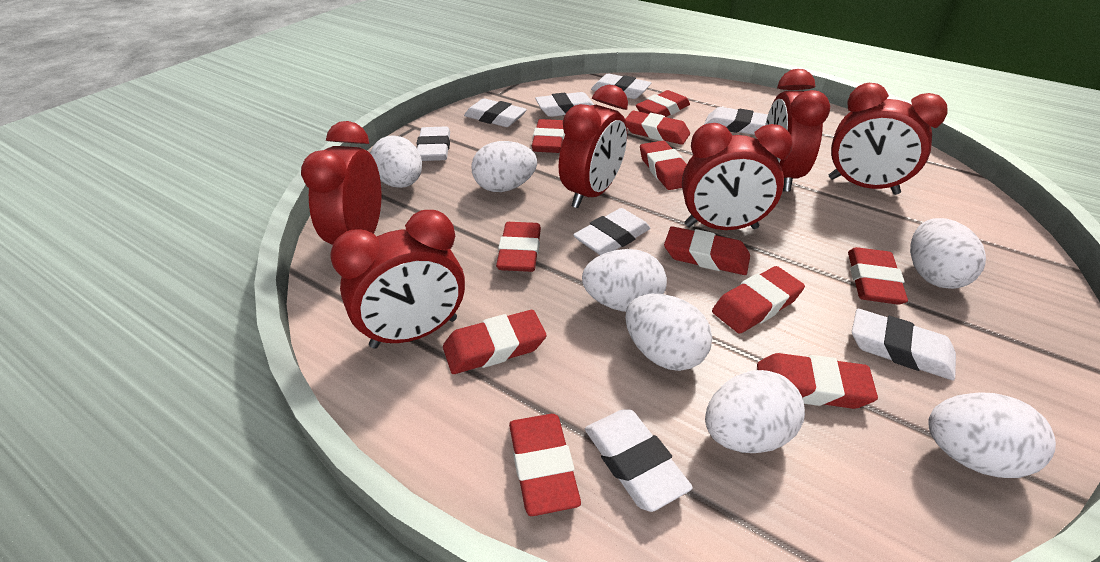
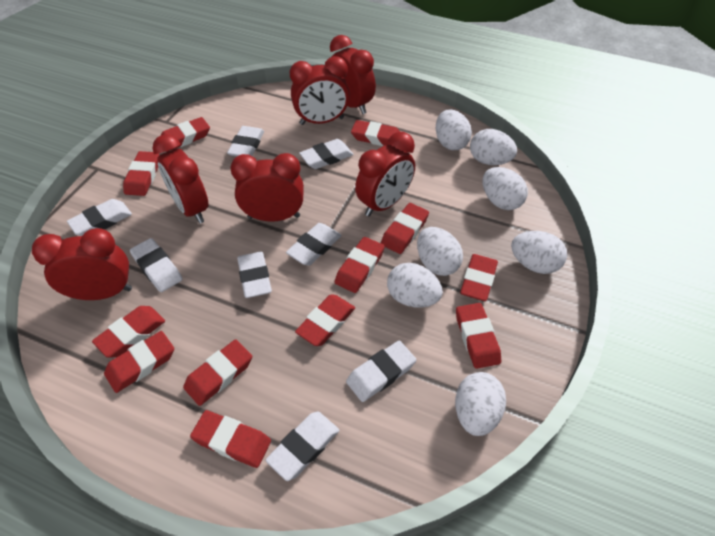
red eraser: [443,310,546,374] [496,222,541,272] [509,414,581,516] [532,119,565,153] [625,111,690,145] [636,90,690,117] [640,141,687,190] [664,226,750,275] [712,266,805,334] [757,353,878,409] [848,247,908,305] = 11 -> [92,306,165,358] [104,331,174,393] [123,151,160,196] [161,117,210,152] [183,339,252,406] [190,410,271,468] [295,294,355,346] [335,237,385,293] [351,120,400,146] [381,203,429,254] [456,303,501,369] [460,254,498,301] = 12

